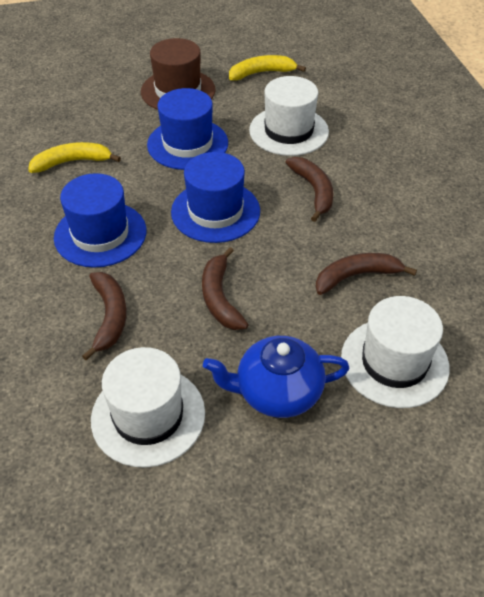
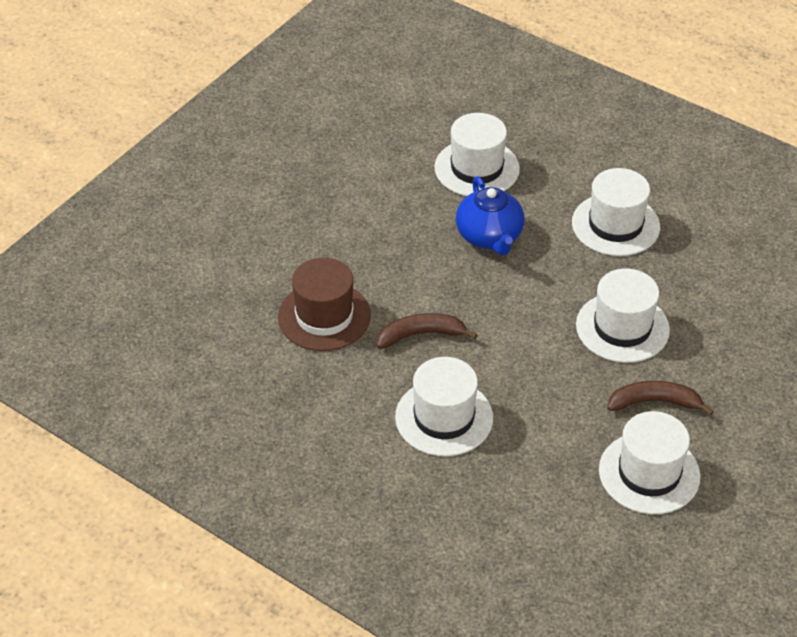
blue hat: [54,173,146,268] [147,88,228,170] [171,152,260,243] = 3 -> none = 0
brown banana: [82,272,127,361] [202,247,249,330] [285,157,333,222] [315,253,417,295] = 4 -> [377,313,477,349] [607,380,714,416] = 2
white hat: [91,347,205,468] [249,76,329,156] [341,296,450,408] = 3 -> [395,357,493,456] [434,113,520,196] [572,168,660,256] [576,268,670,363] [599,411,700,514] = 5
yellow banana: [28,142,121,173] [229,55,306,81] = 2 -> none = 0

